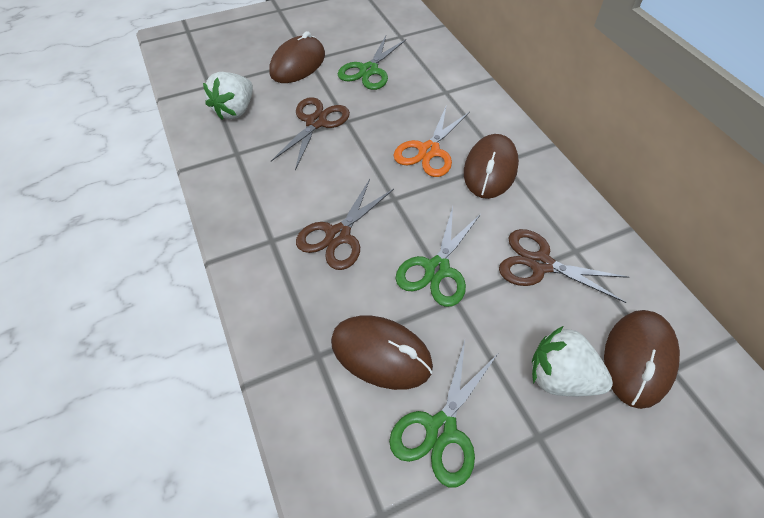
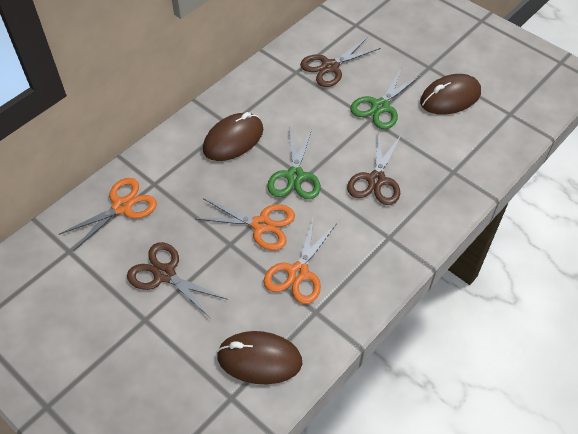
brown mouse: [269,31,325,83] [331,315,433,390] [464,134,519,199] [604,310,680,409] = 4 -> [203,112,263,161] [217,331,302,384] [420,74,481,115] = 3
green scissors: [338,36,406,90] [389,340,498,487] [396,206,481,307] = 3 -> [267,127,321,199] [350,67,420,129] = 2
orange scissors: [393,107,470,177] = 1 -> [59,178,157,251] [196,198,295,250] [263,219,337,304] = 3
white strawberry: [203,72,253,119] [532,326,613,396] = 2 -> none = 0

